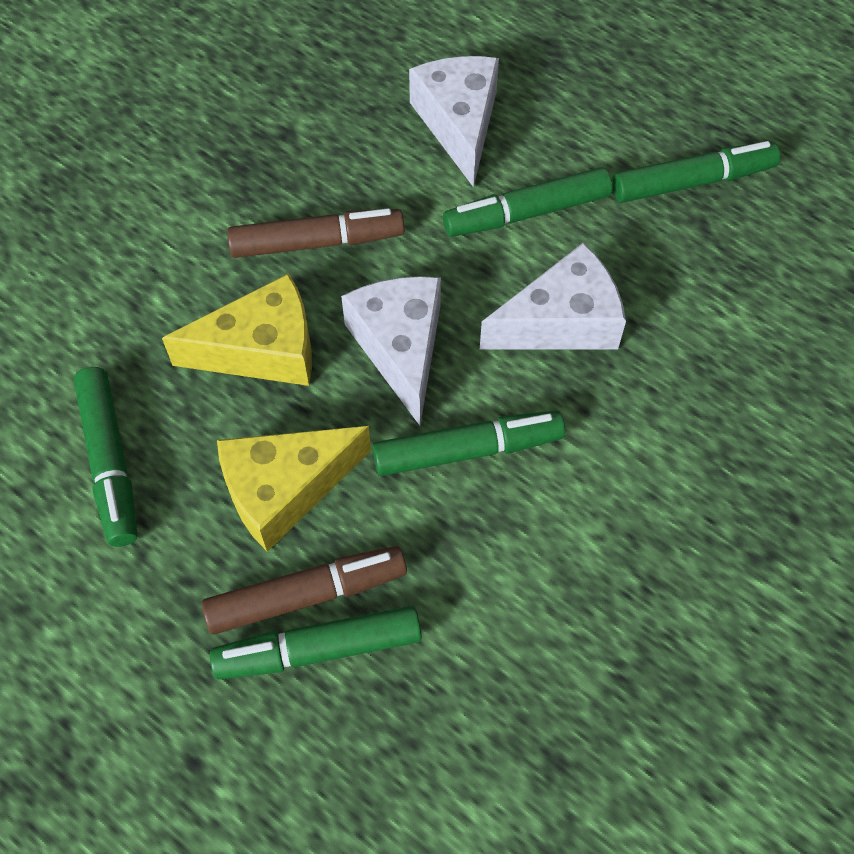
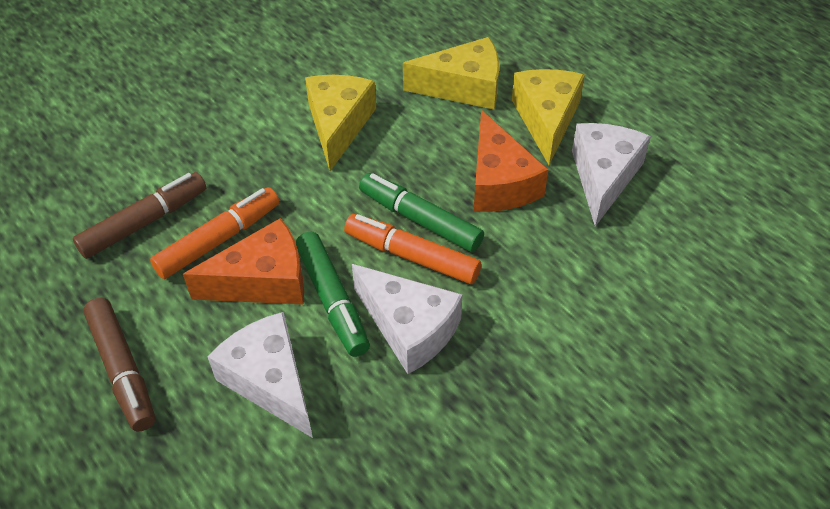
green marker: [74,367,138,547] [210,606,422,680] [372,411,565,476] [443,167,612,237] [612,141,780,203] = 5 -> [296,232,370,357] [359,173,484,252] = 2
orange cheese: none = 0 -> [183,218,304,305] [474,110,548,212] = 2
orange marker: none = 0 -> [150,187,279,279] [344,214,481,284] = 2
yellow cheese: [162,273,312,386] [217,426,371,552] = 2 -> [305,75,376,171] [403,37,499,110] [512,69,585,165] = 3

